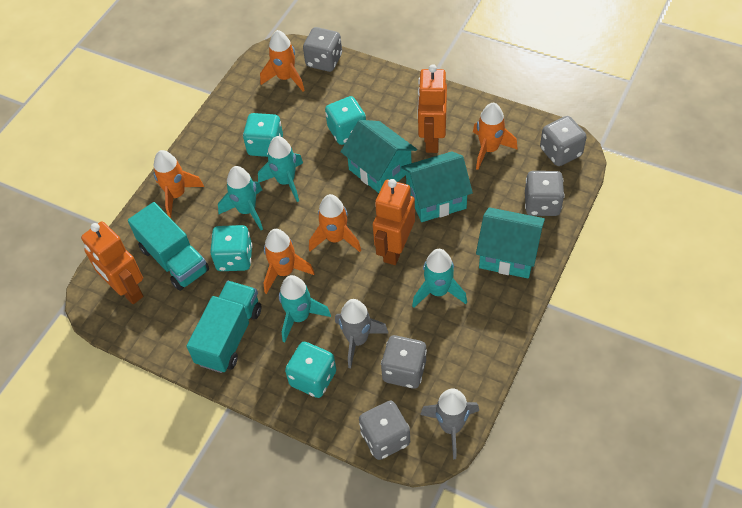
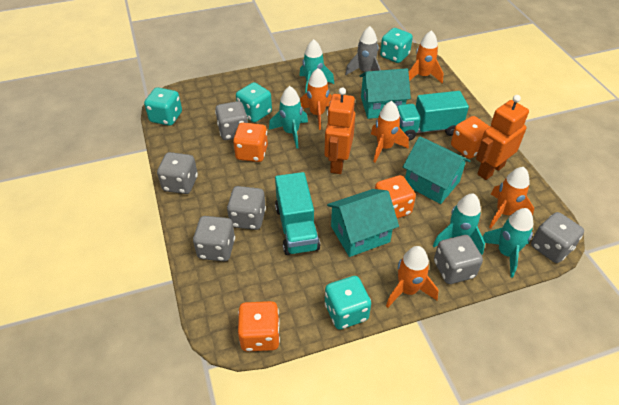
grey dice: [303,27,342,72] [359,401,410,460] [381,335,427,389] [525,171,564,216] [540,116,587,166] = 5 -> [157,152,198,194] [193,216,235,261] [215,101,248,140] [227,186,266,230] [434,235,483,284] [531,212,584,263] = 6
grey rocket: [335,299,388,368] [420,388,479,459] = 2 -> [345,26,381,75] = 1
orange dice: none = 0 -> [233,123,268,162] [238,301,280,352] [375,175,416,219] [451,116,490,159] = 4
orange robot: [81,221,143,304] [373,179,415,265] [417,64,447,153] = 3 -> [324,87,355,174] [476,95,529,180] = 2

